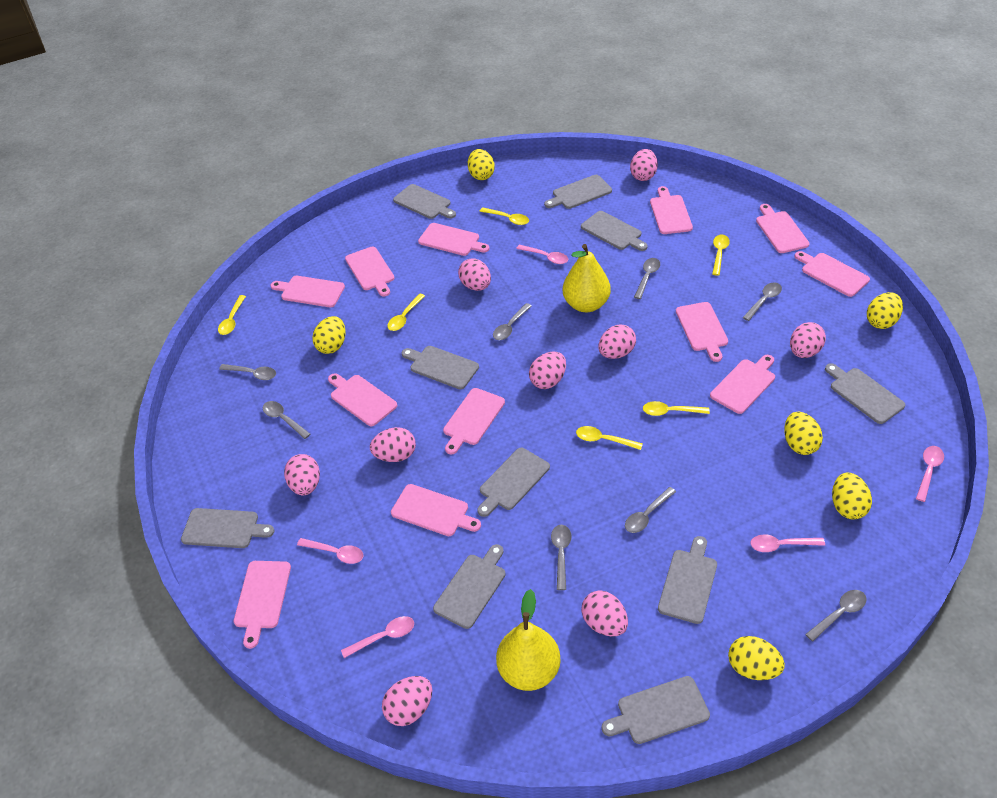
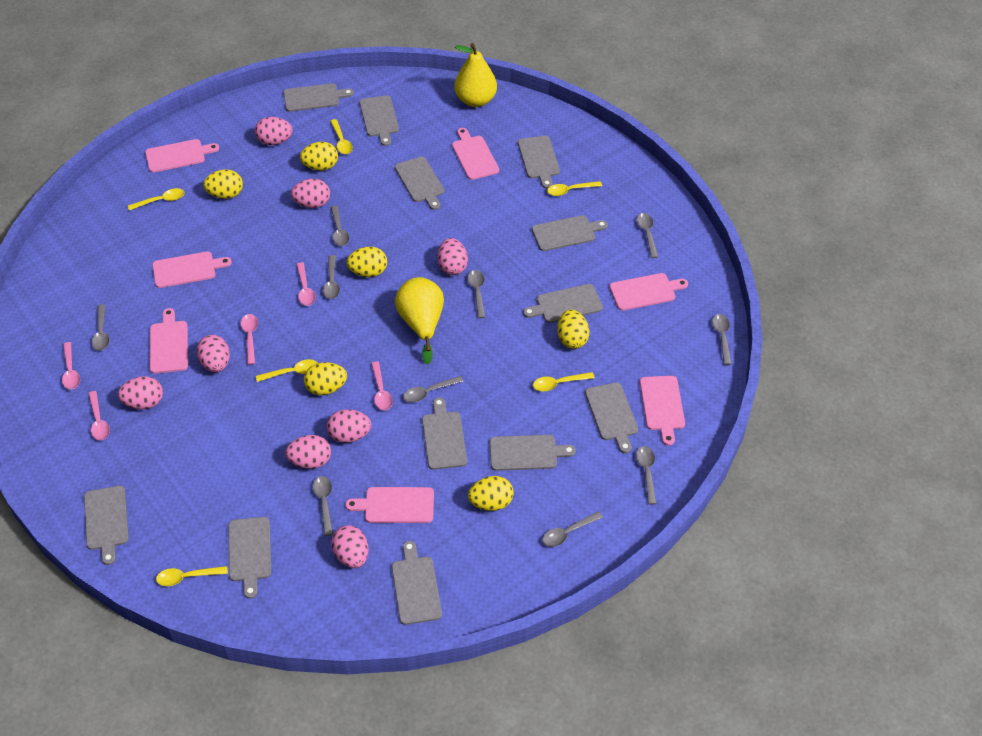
grey cutting board: [181,508,274,548] [393,184,456,219] [402,346,479,389] [433,544,506,629] [477,448,550,517] [544,175,612,209] [581,211,648,251] [602,676,710,744] [658,536,717,624] [825,363,905,424] = 10 -> [84,486,129,565] [228,517,271,599] [283,83,354,112] [359,95,399,146] [392,541,442,625] [395,157,444,210] [422,397,467,470] [490,435,576,471] [518,136,560,189] [523,284,603,323] [532,215,608,251] [585,382,638,453] = 12
grey spoon: [219,364,276,380] [263,401,311,439] [493,303,532,340] [551,525,572,590] [625,487,676,533] [634,258,660,299] [743,283,782,321] [805,590,867,641] = 8 -> [92,304,109,351] [313,476,333,536] [323,255,340,299] [331,206,349,246] [403,376,463,403] [467,270,485,318] [542,511,603,547] [636,446,657,505] [637,213,658,258] [712,314,732,365] = 10
pink cutting board: [234,561,291,649] [270,276,345,307] [328,373,397,426] [345,246,394,297] [391,484,481,536] [418,223,490,256] [443,388,505,454] [650,186,693,234] [676,302,728,362] [710,355,775,414] [756,204,810,253] [795,251,870,297] = 12 -> [145,139,219,173] [150,308,188,374] [152,251,232,288] [345,487,434,523] [452,128,499,180] [609,273,688,311] [640,376,685,446] = 7
pink egg: [284,454,320,495] [370,427,416,462] [382,676,432,726] [458,258,491,291] [529,352,566,389] [581,590,628,637] [598,324,636,359] [630,149,658,181] [790,322,826,358] = 9 -> [118,376,163,409] [197,335,230,372] [255,117,293,145] [285,435,331,469] [291,179,330,208] [327,409,371,443] [331,525,369,568] [438,238,468,275] = 8

